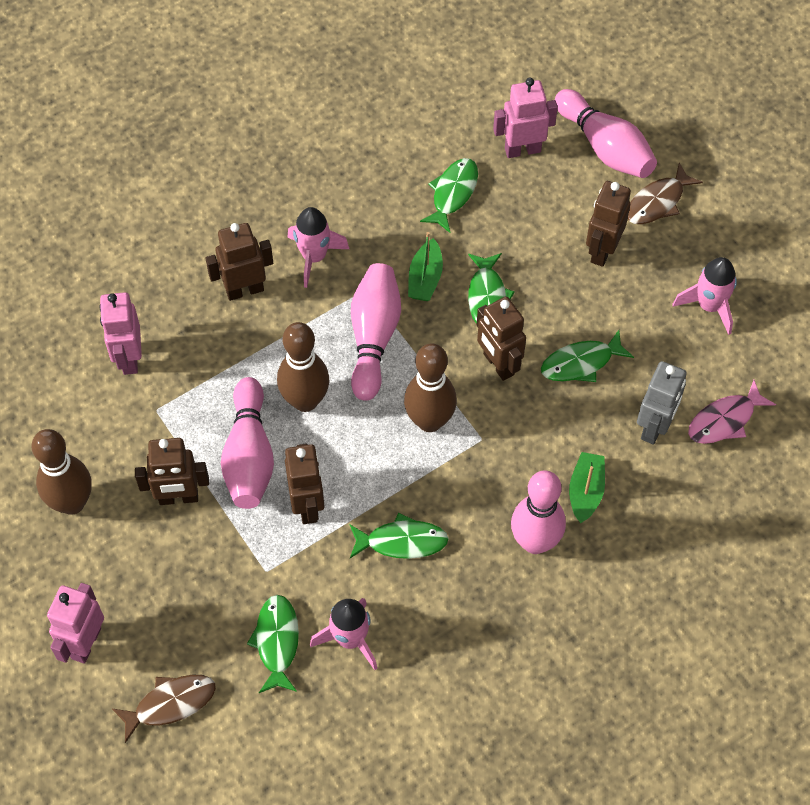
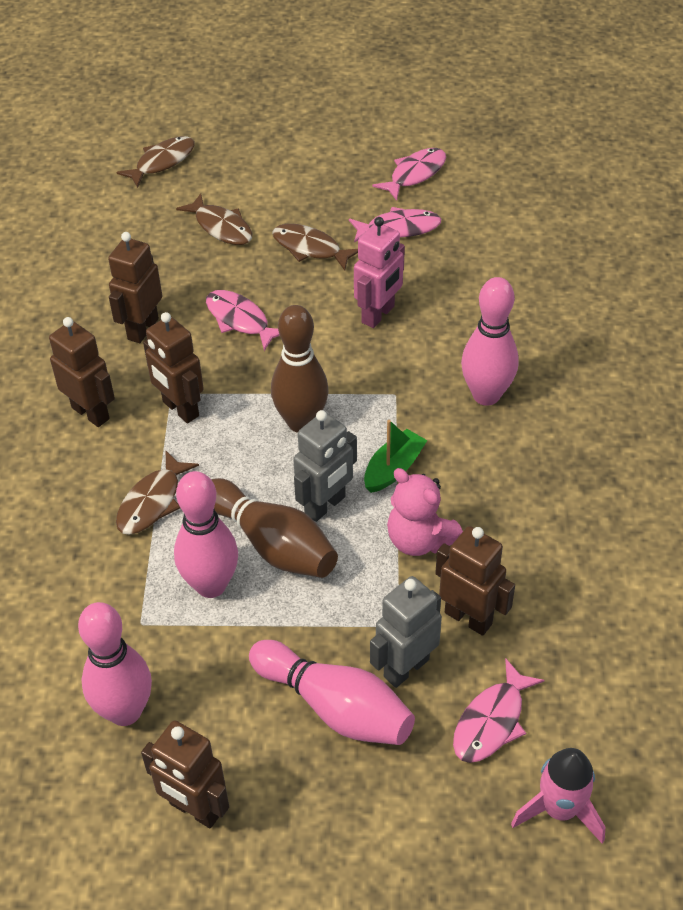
brown bowling pin: [32,429,92,515] [277,322,329,412] [404,343,457,432] = 3 -> [211,478,338,578] [271,305,329,433] = 2
brown fish: [112,675,216,743] [628,163,703,224] = 2 -> [116,136,195,188] [116,451,199,535] [176,193,252,245] [272,224,358,271] = 4
green boat: [408,232,443,301] [569,452,605,523] = 2 -> [364,420,427,493] = 1
green fish: [247,595,299,693] [350,513,449,559] [420,158,478,233] [468,253,515,324] [541,330,634,382] = 5 -> none = 0
grey robot: [637,361,687,444] = 1 -> [293,410,357,522] [370,576,442,688] = 2
pink fish: [688,380,776,444] = 1 -> [206,290,280,351] [349,207,441,243] [372,148,446,201] [453,658,544,763] = 4
pink robot: [47,583,104,664] [99,292,142,375] [493,78,558,158] = 3 -> [354,217,405,328] = 1
pink rocket: [287,207,349,288] [310,598,377,670] [673,257,737,335] = 3 -> [511,748,605,843] = 1
pink teddy bear: none = 0 -> [387,468,463,556] = 1

